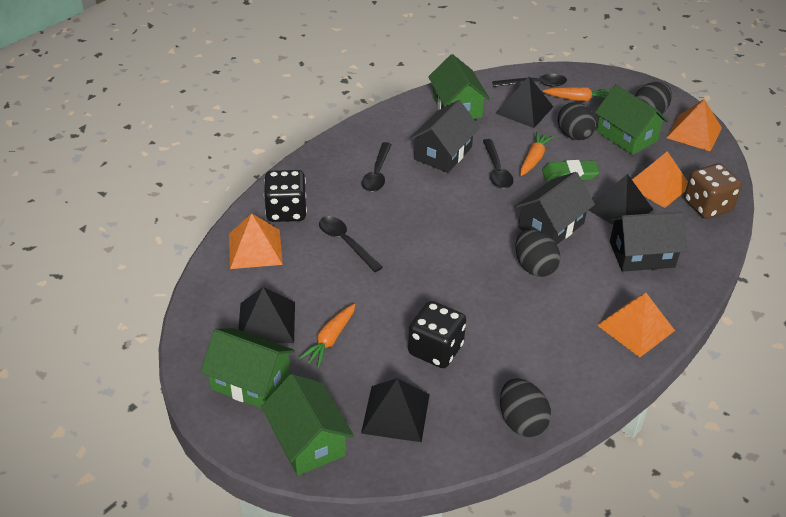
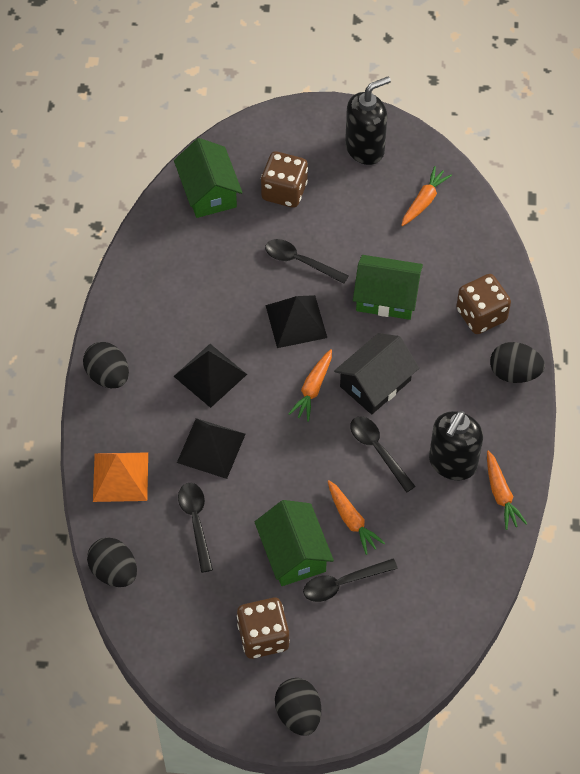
black dice: [264,170,307,222] [408,301,466,368] = 2 -> none = 0
black house: [409,100,480,173] [515,172,595,244] [610,211,687,272] = 3 -> [334,333,419,414] = 1
black pyramid: [238,287,295,343] [361,378,430,442] [495,76,553,128] [588,174,654,225] = 4 -> [173,344,247,408] [177,418,245,479] [265,295,327,348] = 3
black soap dispenser: none = 0 -> [345,77,391,165] [429,411,483,480] = 2
brown dice: [684,163,742,219] = 1 -> [237,598,290,659] [261,151,308,208] [456,274,511,334] = 3
green eraser: [542,160,599,182] = 1 -> none = 0
green house: [200,328,295,409] [261,374,354,476] [428,54,490,119] [595,85,668,155] = 4 -> [174,138,243,218] [255,500,334,586] [353,255,423,320] = 3
orange carrot: [298,303,356,368] [520,131,555,176] [543,87,611,101] = 3 -> [288,349,332,422] [328,480,385,555] [401,166,452,226] [487,451,527,530] = 4
orange pyramid: [229,213,283,269] [597,293,675,357] [632,151,688,208] [667,99,722,152] = 4 -> [93,452,148,502] = 1

